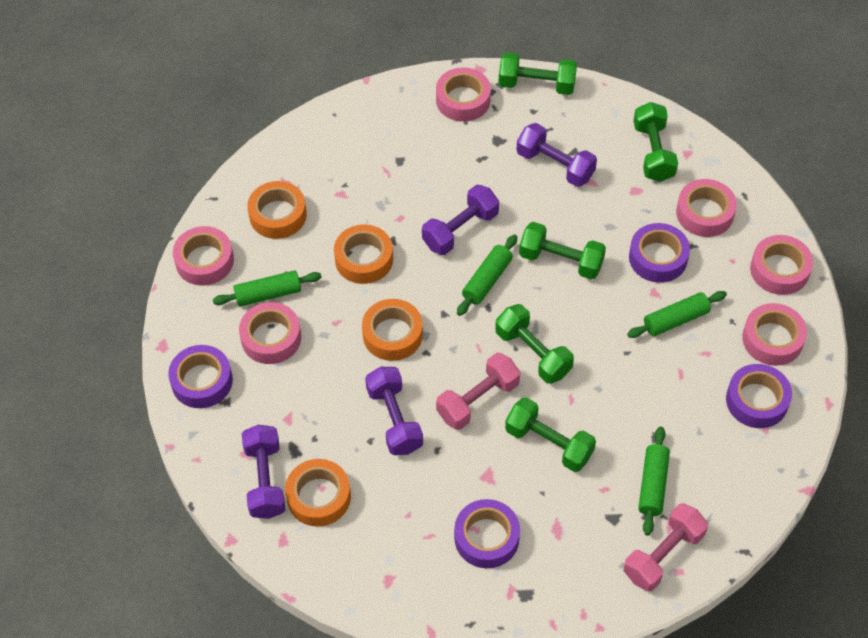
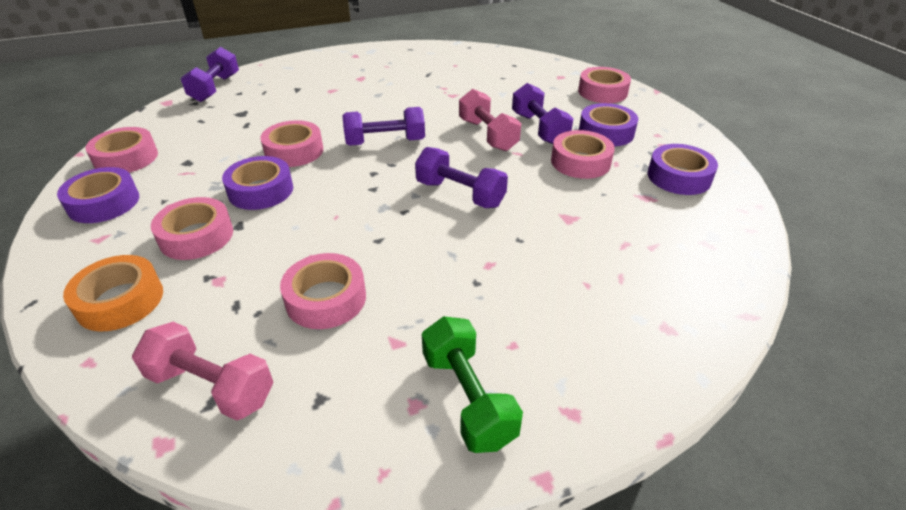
green dumbbell: [495,304,574,384] [498,53,577,95] [505,397,596,472] [519,222,606,280] [634,102,678,182] = 5 -> [422,316,523,453] = 1
green rolling pin: [213,270,322,306] [457,234,517,316] [627,291,727,338] [638,427,670,535] = 4 -> none = 0
orange tape: [247,181,307,239] [285,459,351,527] [334,224,393,284] [362,299,423,361] = 4 -> [63,255,163,331] = 1

